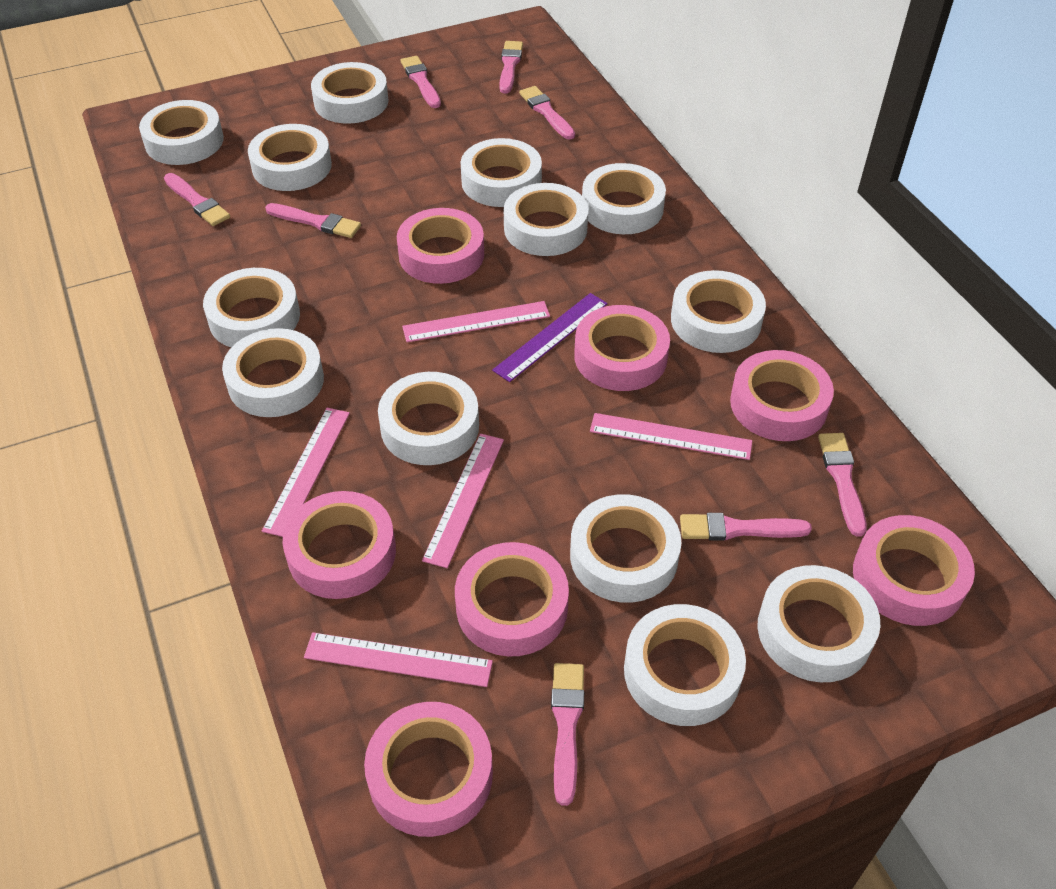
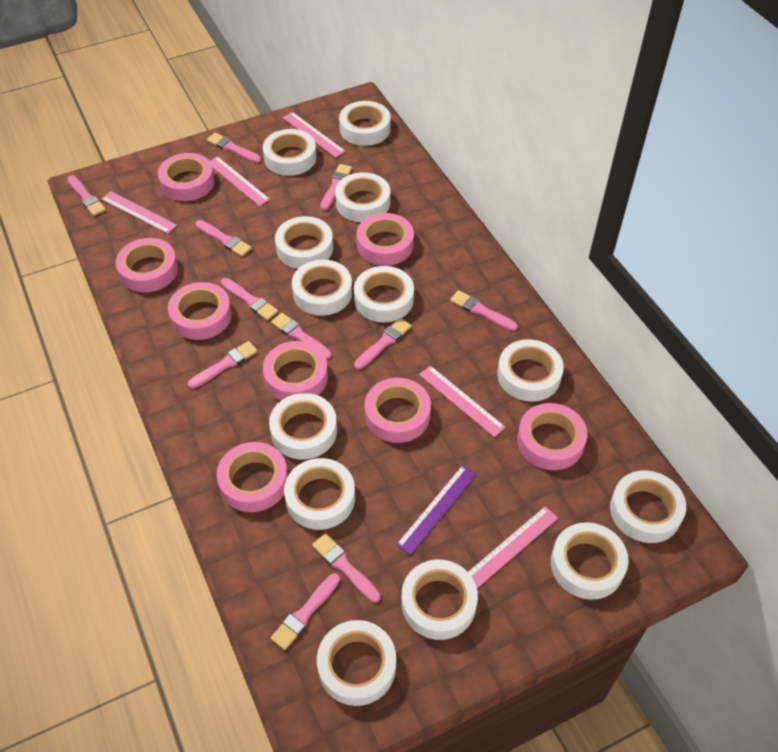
pink brush: [164,173,230,226] [265,203,361,238] [401,56,441,108] [499,41,523,94] [519,86,575,139] [551,663,584,806] [680,513,812,541] [818,433,867,537] = 8 -> [67,175,106,216] [188,341,258,389] [195,220,252,257] [207,133,261,163] [221,278,278,320] [271,313,332,359] [271,573,340,650] [312,533,381,603] [320,164,352,211] [354,318,412,369] [450,290,518,331] = 11
pink tape: [283,491,396,599] [364,702,493,837] [397,208,484,284] [455,542,569,656] [574,305,670,391] [730,350,834,441] [853,515,975,626] = 7 -> [116,238,178,292] [158,153,215,201] [168,282,232,340] [217,442,288,512] [263,341,328,401] [356,213,414,266] [365,378,431,443] [517,403,587,470] = 8

